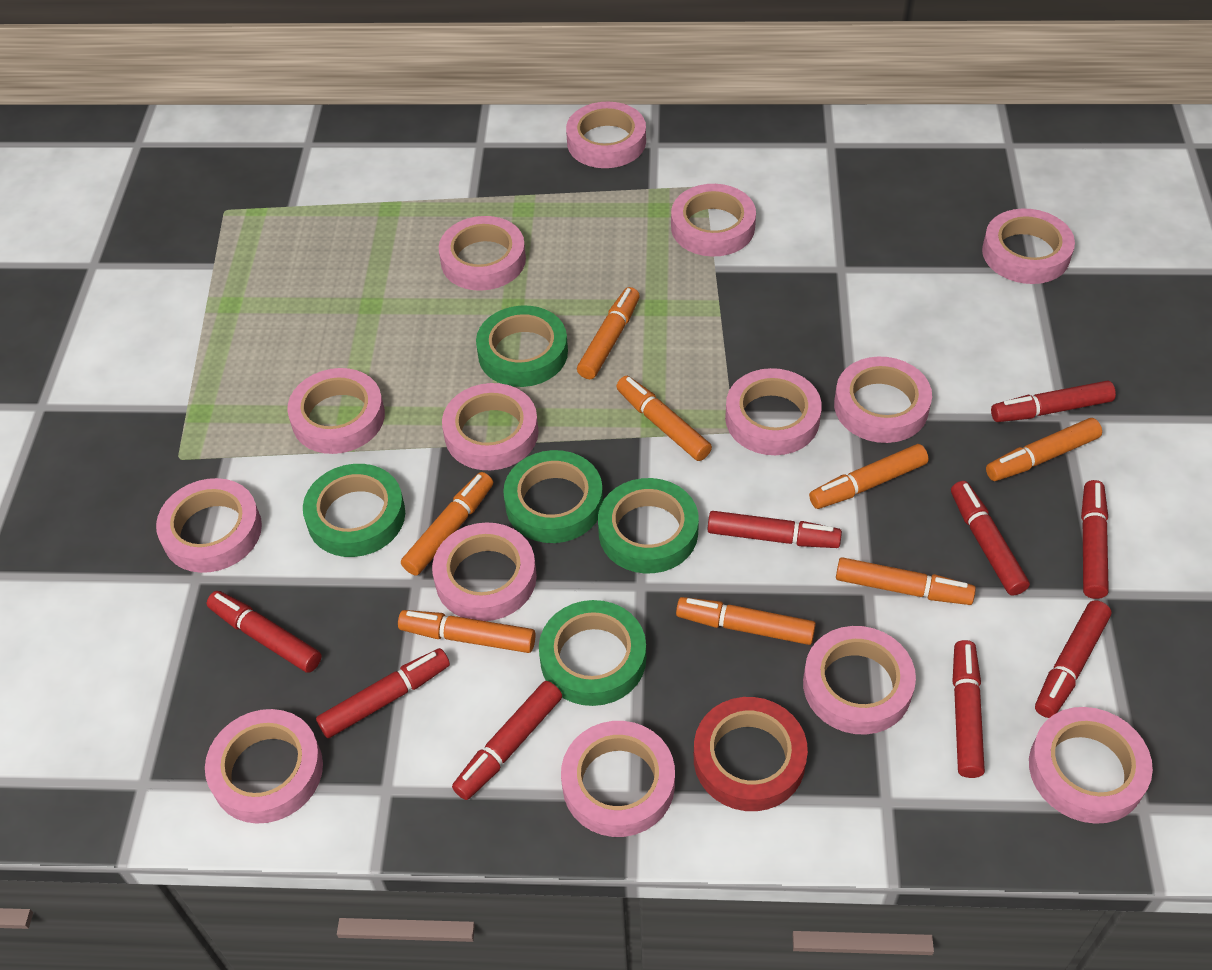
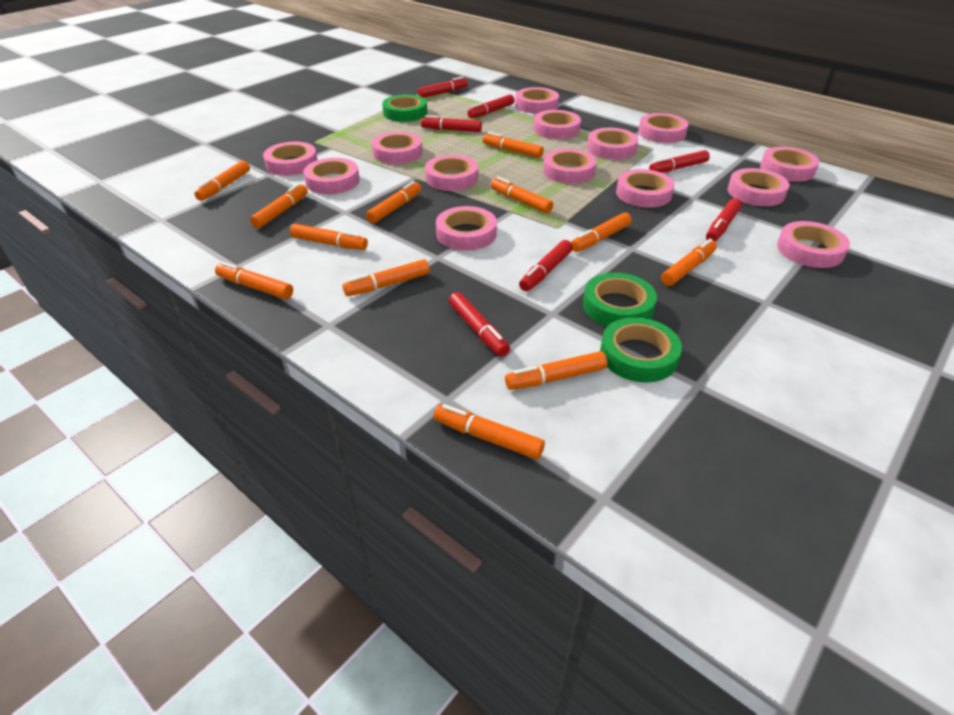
green tape: [303,464,405,557] [476,306,568,387] [503,450,603,543] [539,600,646,706] [598,478,699,573] = 5 -> [382,94,427,122] [583,273,657,326] [600,317,682,383] = 3
orange marker: [398,610,536,653] [401,472,493,576] [577,287,640,379] [616,376,712,461] [676,597,816,645] [809,444,928,509] [836,557,976,605] [986,418,1102,481] = 8 -> [194,161,250,201] [215,262,293,299] [250,183,308,228] [290,224,368,250] [343,259,430,296] [366,181,421,223] [434,404,545,459] [483,132,544,158] [491,177,553,213] [505,351,608,390] [571,213,632,252] [661,239,717,286] = 12
red marker: [207,591,322,673] [316,648,450,738] [452,681,562,800] [708,511,842,548] [951,481,1030,596] [953,640,985,778] [991,380,1116,422] [1035,600,1111,718] [1081,480,1109,599] = 9 -> [418,76,468,98] [421,115,482,132] [449,292,510,357] [467,94,515,118] [519,240,573,291] [649,150,710,173] [706,198,742,241] = 7
red tape: [694,697,808,811] = 1 -> none = 0

